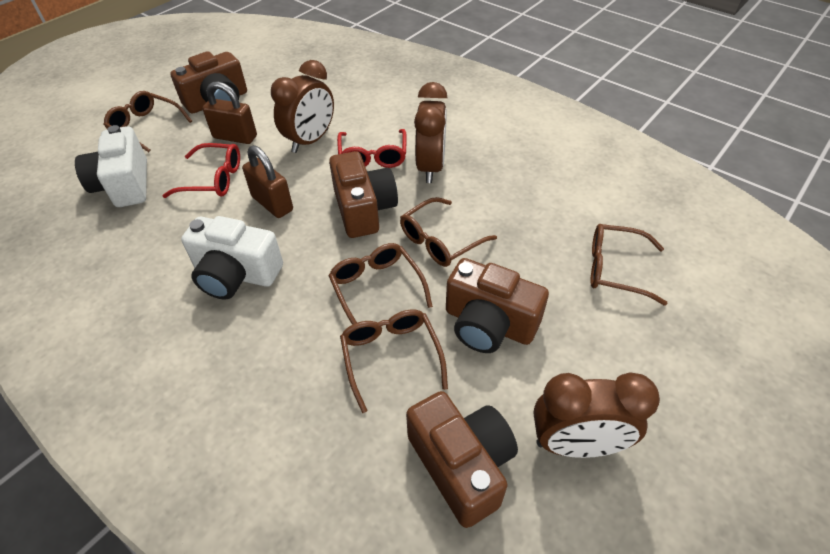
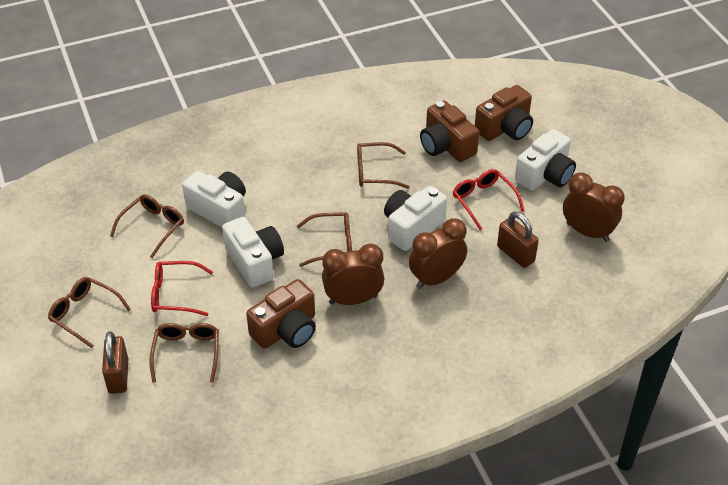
brown camera: [170,51,247,113] [329,151,398,238] [406,391,518,528] [446,258,549,353] = 4 -> [246,279,316,349] [420,100,479,162] [475,85,533,141] = 3
white camera: [75,125,147,207] [181,216,283,300] = 2 -> [182,171,246,227] [222,217,284,288] [384,186,447,251] [515,129,576,191] = 4

